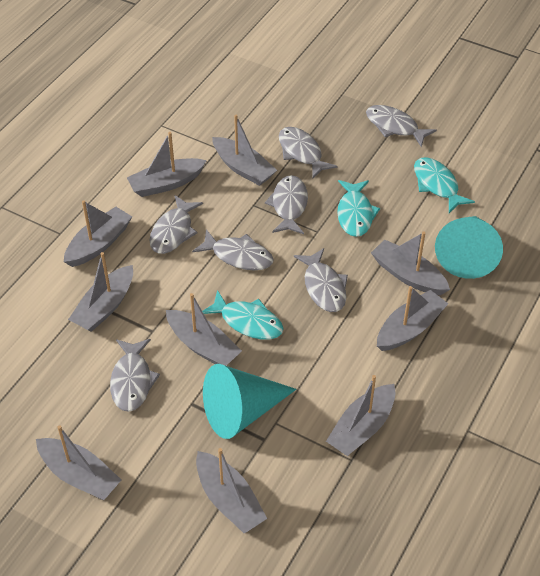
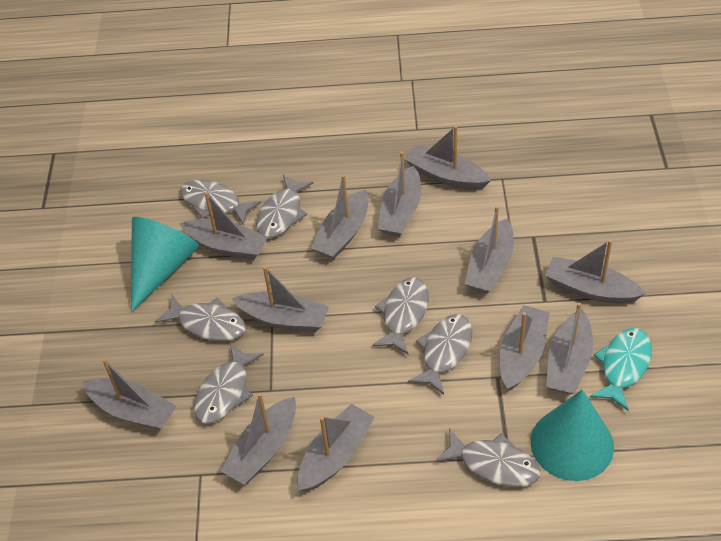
grey boat: [36,425,121,500] [64,200,132,267] [68,252,133,332] [127,132,207,197] [166,293,242,366] [196,448,267,534] [212,115,277,186] [326,375,395,456] [371,232,450,295] [377,286,448,351] = 10 -> [82,358,177,430] [179,192,268,260] [221,393,296,485] [232,266,329,332] [297,404,375,492] [311,175,369,259] [378,151,421,237] [405,125,491,190] [465,206,514,293] [500,305,550,391] [545,240,646,304] [546,303,593,394] = 12
turquoise fish: [202,290,283,340] [337,180,380,237] [414,157,475,213] = 3 -> [590,328,652,411] = 1

